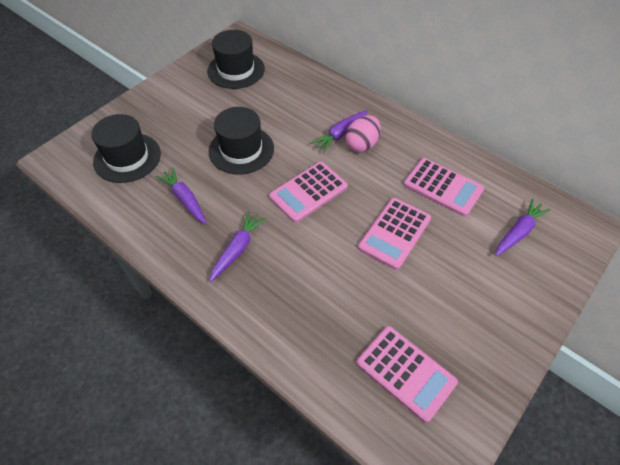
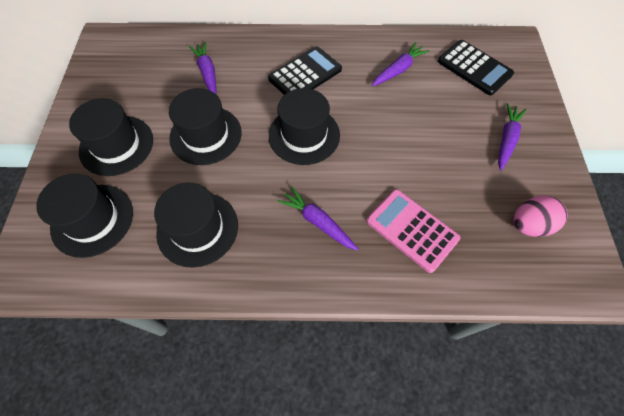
black calculator: none = 0 -> [268,46,342,95] [438,40,514,96] = 2
black hat: [91,114,161,183] [207,30,265,89] [209,107,274,175] = 3 -> [36,174,133,258] [69,98,153,176] [154,183,238,268] [169,88,242,165] [269,88,340,165] = 5
pink calculator: [269,162,348,223] [356,326,458,423] [358,198,431,270] [404,158,484,217] = 4 -> [366,189,461,273] = 1

